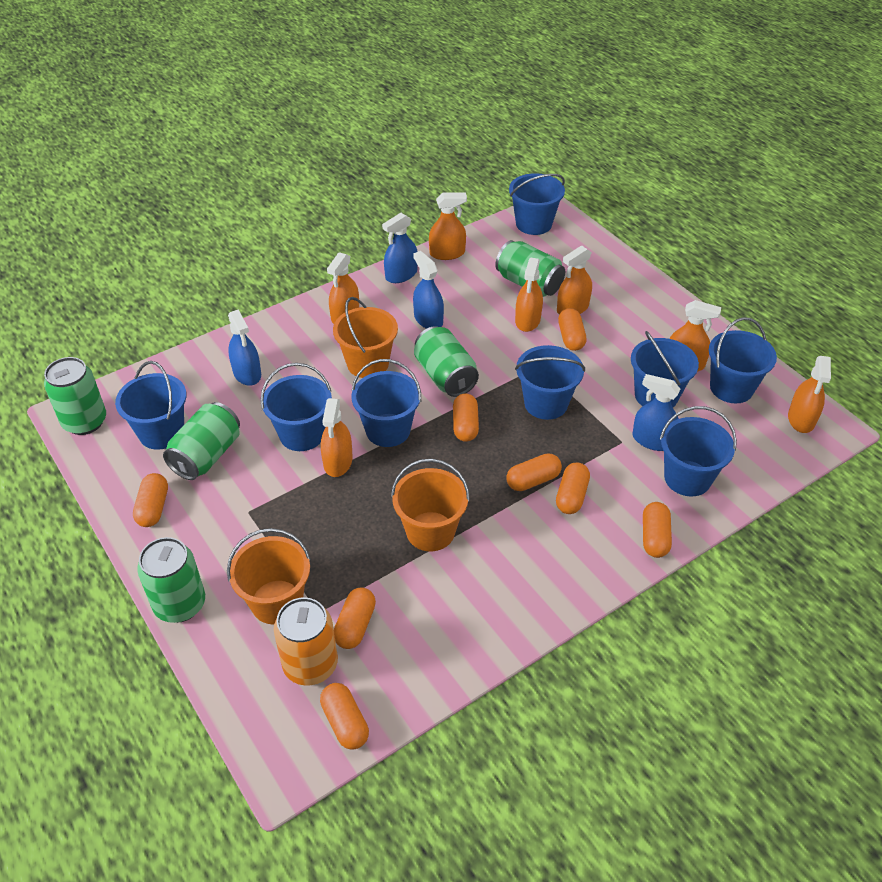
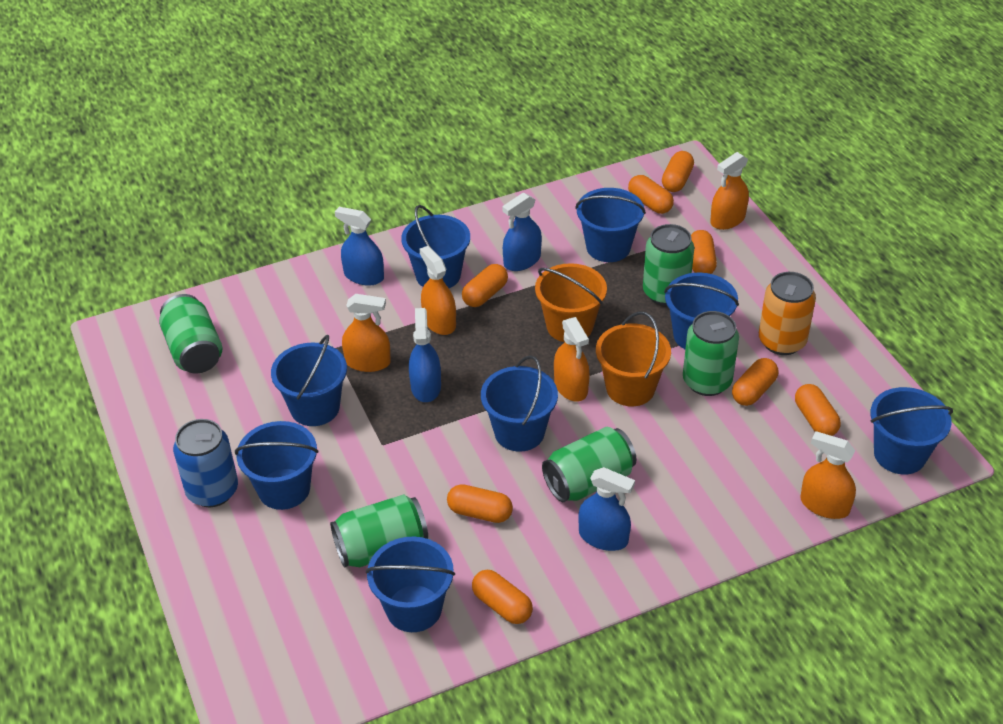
blue can: none = 0 -> [173,419,238,507] = 1
orange bucket: [227,528,311,624] [333,297,398,378] [391,459,470,551] = 3 -> [535,263,607,342] [596,311,671,406] = 2
orange spray bottle: [321,398,353,477] [327,252,359,324] [429,192,467,260] [515,258,543,332] [557,246,592,315] [669,300,721,371] [788,356,831,433] = 7 -> [342,294,391,372] [420,246,456,335] [554,317,590,402] [710,152,749,230] [801,431,856,519] = 5

